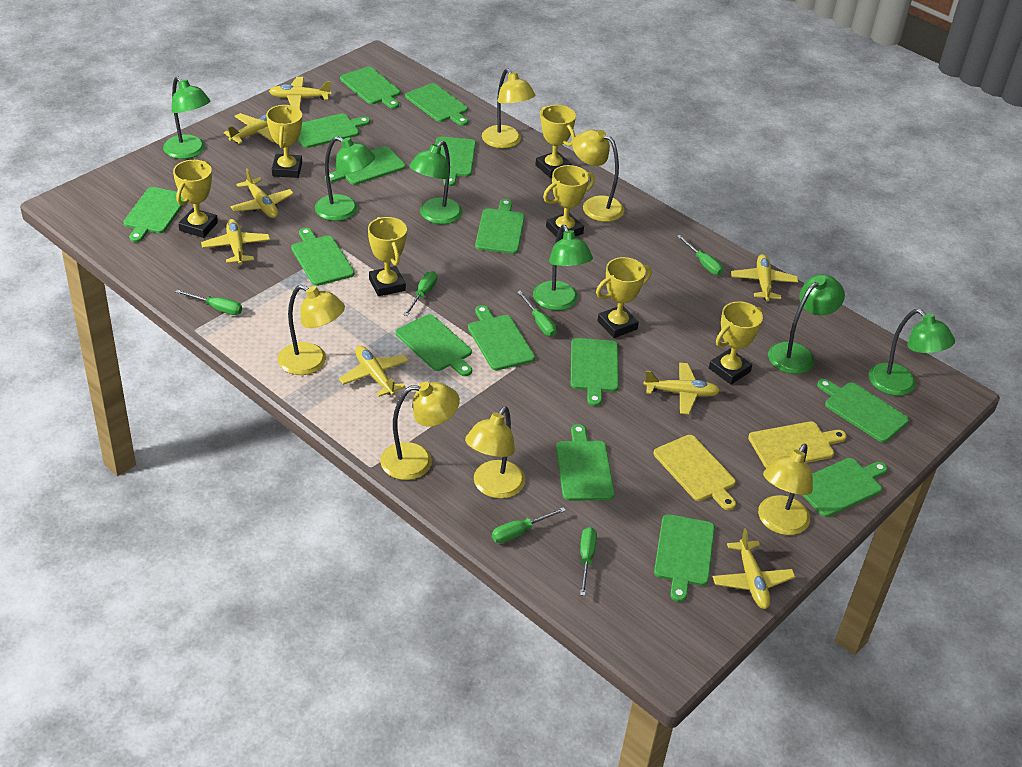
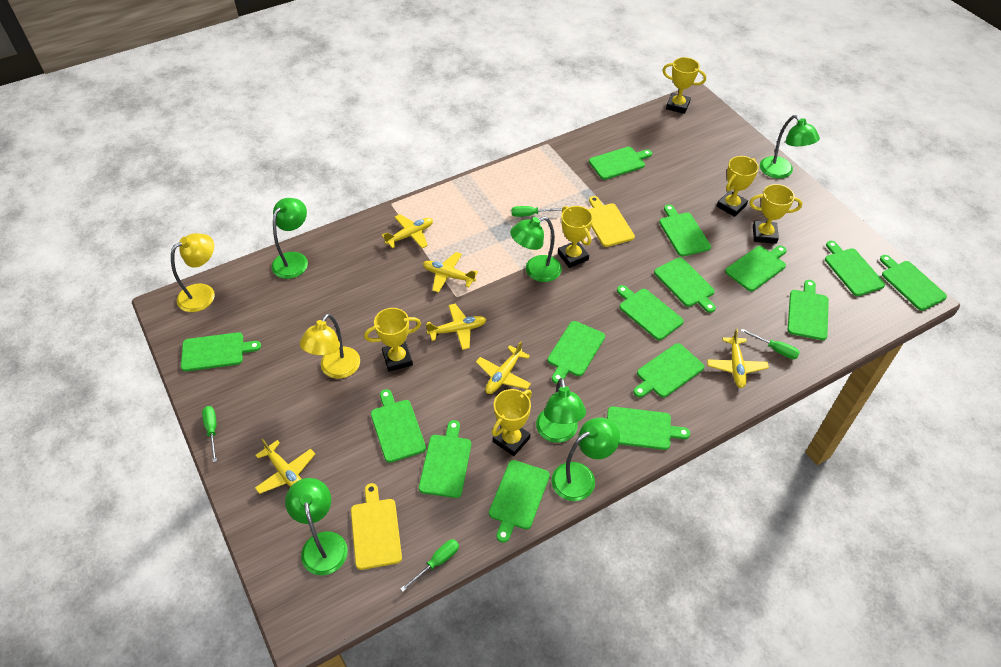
green screwdriver: [175,290,242,315] [404,271,437,316] [492,507,566,543] [517,291,557,337] [580,527,597,596] [677,235,723,275] = 6 -> [202,406,217,462] [400,539,459,592] [511,206,562,217] [741,329,800,359] = 4
yellow lamp: [277,285,345,375] [380,382,460,480] [465,406,525,499] [482,69,536,148] [572,129,624,222] [758,444,813,535] = 6 -> [171,233,215,312] [300,314,360,379] = 2
yellow plane: [201,219,270,265] [224,113,275,144] [230,168,294,218] [269,77,331,109] [339,346,409,397] [643,363,720,415] [713,528,795,609] [731,254,798,301] = 8 -> [255,439,315,494] [381,214,433,249] [423,252,478,293] [426,304,486,350] [476,341,531,394] [707,328,769,388] = 6
yellow trophy: [173,160,218,238] [266,105,302,178] [368,217,407,296] [535,105,576,178] [543,165,595,240] [596,257,651,338] [709,301,763,384] = 7 -> [364,308,421,372] [492,389,532,456] [558,206,593,268] [663,57,706,114] [717,156,759,217] [749,184,802,244] = 6

